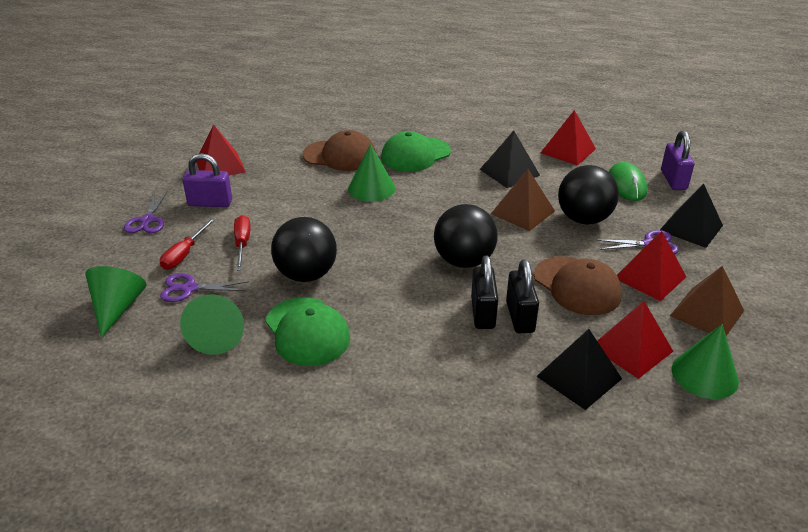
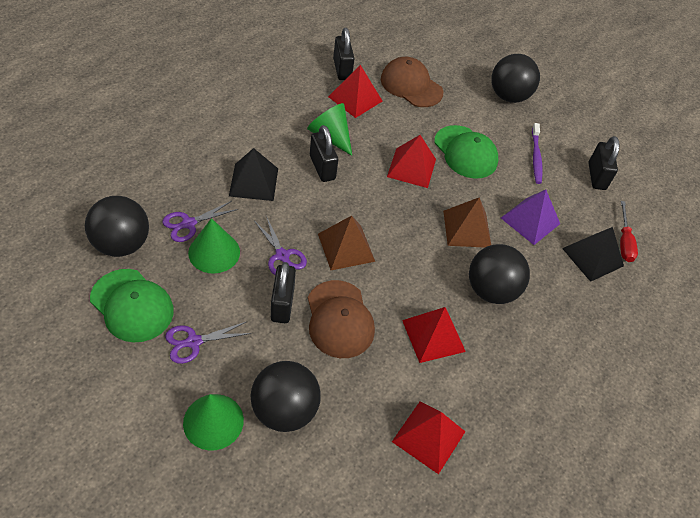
black ball: [271,217,337,282] [434,204,498,268] [558,165,619,224] = 3 -> [85,196,149,257] [250,361,321,432] [469,244,530,304] [491,54,540,103] = 4
black padlock: [471,255,498,329] [506,259,539,333] = 2 -> [271,262,296,323] [310,125,338,182] [333,28,355,80] [589,136,620,190] = 4
black pyramid: [480,131,540,188] [536,329,622,410] [660,184,723,248] = 3 -> [229,148,278,201] [562,227,624,282] = 2
green cone: [85,266,146,338] [180,294,244,355] [348,144,395,202] [671,324,739,399] = 4 -> [183,394,244,450] [188,218,240,273] [307,103,352,156] = 3
green mouse: [609,162,647,201] = 1 -> none = 0
purple padlock: [182,153,232,207] [661,130,694,190] = 2 -> none = 0
purple pyramid: none = 0 -> [501,189,560,245] = 1
purple toothbrush: none = 0 -> [532,123,543,184] = 1
red screwdriver: [160,218,216,270] [234,215,251,271] = 2 -> [620,201,638,262] = 1

